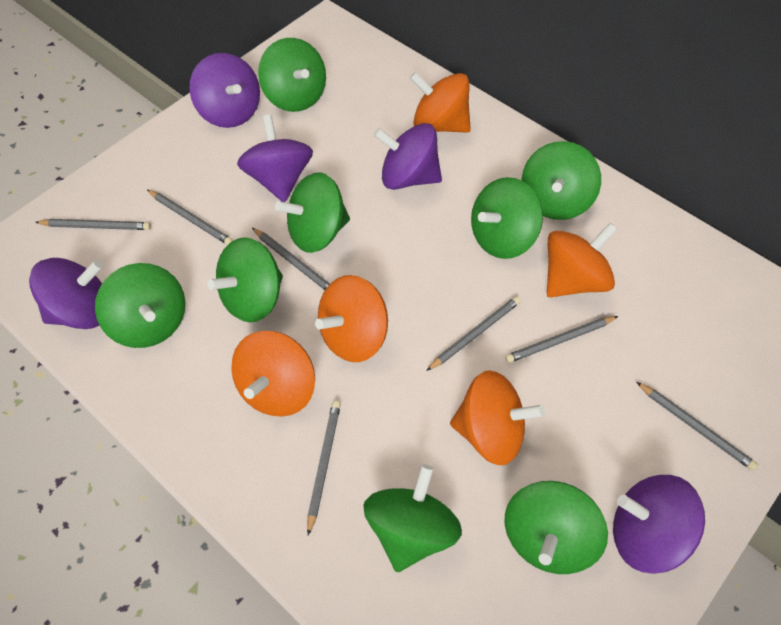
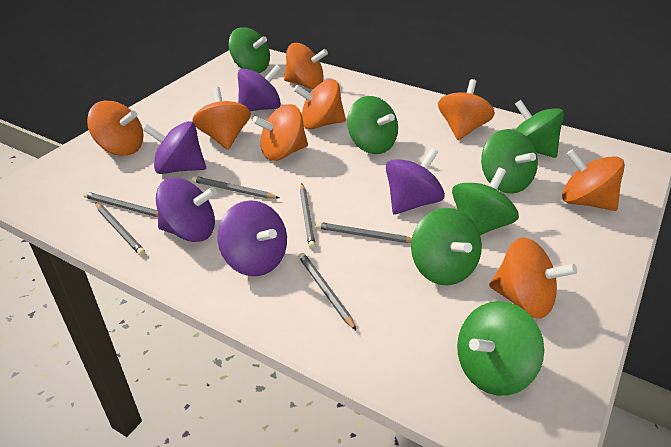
green spinning top: [95,263,185,348] [207,237,283,322] [258,38,326,112] [275,173,350,253] [363,464,462,572] [471,177,543,259] [504,481,608,574] [522,141,601,220] = 8 -> [228,27,270,73] [347,96,398,154] [411,208,482,285] [452,168,519,235] [457,301,544,396] [481,129,538,194] [515,100,564,158] = 7
grey pencil: [35,219,151,230] [147,190,233,245] [252,228,330,290] [307,401,341,536] [426,296,521,371] [505,316,618,363] [637,382,758,471] = 7 -> [83,192,158,217] [95,202,145,256] [192,176,279,199] [298,252,357,331] [300,184,316,249] [316,222,412,243] = 6
orange spinning top: [231,331,315,416] [315,275,388,362] [410,72,471,133] [450,370,545,465] [547,223,617,297] = 5 -> [87,101,144,156] [192,87,251,150] [252,104,308,161] [284,43,328,89] [293,79,346,129] [438,79,495,140] [489,237,577,319] [562,149,625,211] = 8

